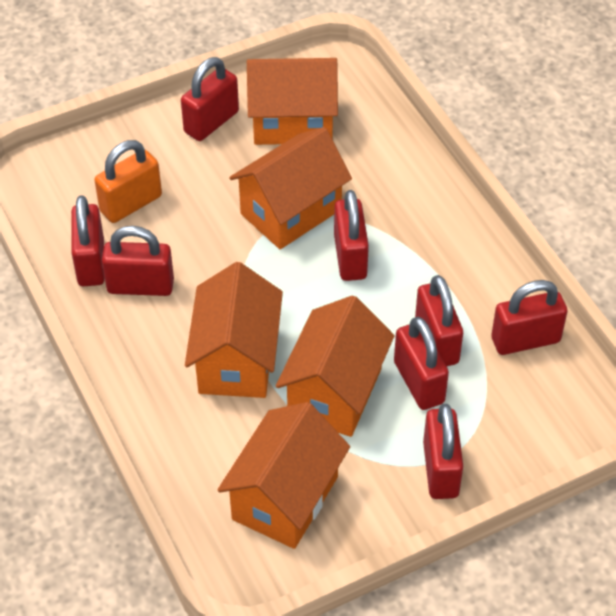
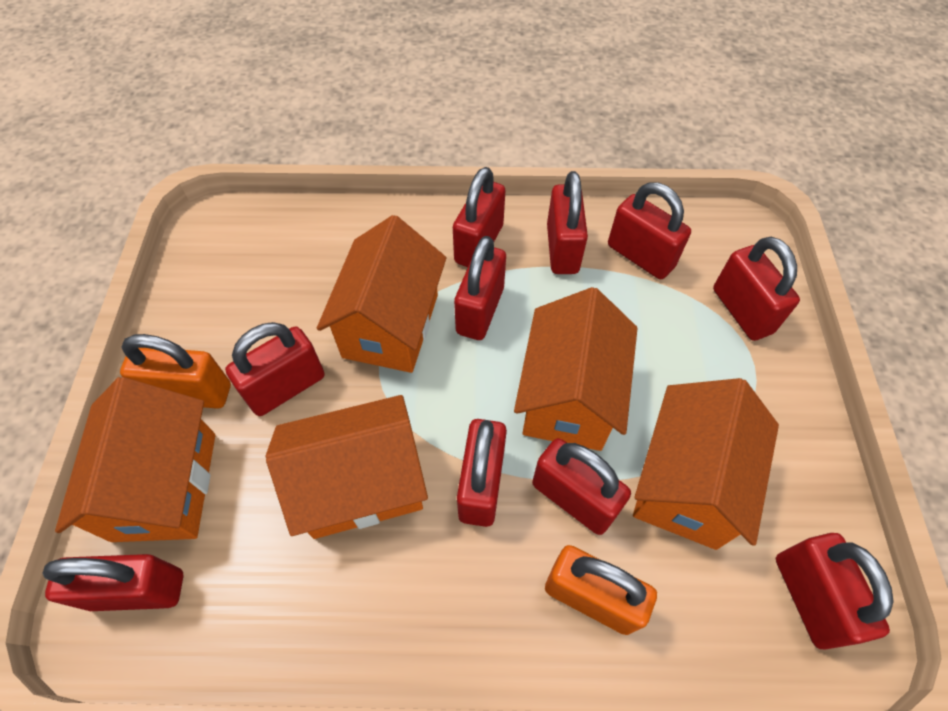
orange padlock: [94,140,162,223] = 1 -> [120,334,231,409] [545,545,657,635] = 2
red padlock: [71,195,105,286] [102,226,174,296] [181,57,239,141] [334,190,369,281] [394,317,449,410] [415,275,463,366] [423,404,463,499] [491,280,568,355] = 8 -> [42,554,184,611] [225,322,325,416] [453,167,506,267] [454,236,506,340] [457,419,507,527] [532,438,631,535] [547,171,588,274] [608,182,691,279] [713,237,800,341] [776,533,894,650] = 10

